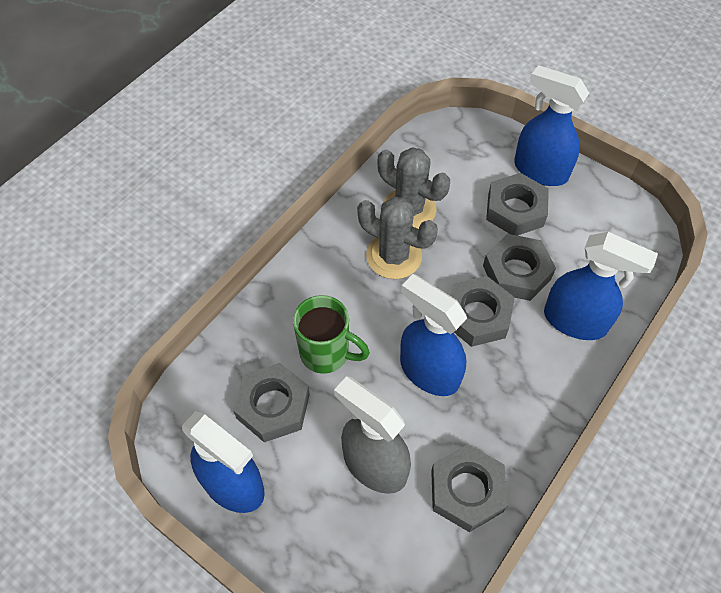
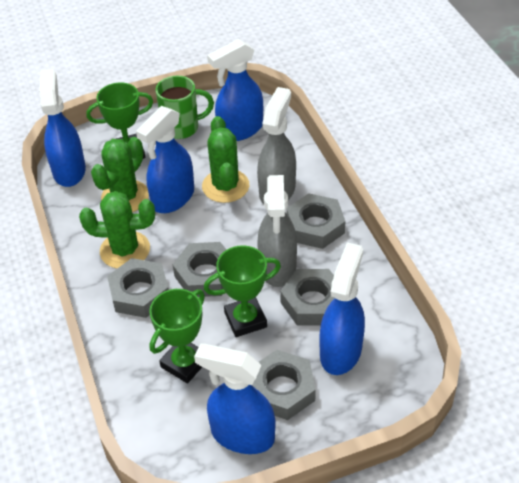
blue spray bottle: [182,411,265,513] [400,274,467,396] [514,65,589,186] [544,232,658,340] = 4 -> [40,69,86,187] [136,106,194,213] [194,343,275,454] [207,39,263,141] [319,242,365,375] = 5
green cactus: none = 0 -> [79,191,155,269] [91,137,149,212] [202,116,249,203] = 3
green trophy: none = 0 -> [86,83,153,159] [149,289,205,383] [204,245,281,337] = 3
grey cactus: [357,196,438,279] [378,147,450,229] = 2 -> none = 0
grey spray bottle: [334,376,411,494] = 1 -> [257,87,296,204] [257,175,297,287] = 2

